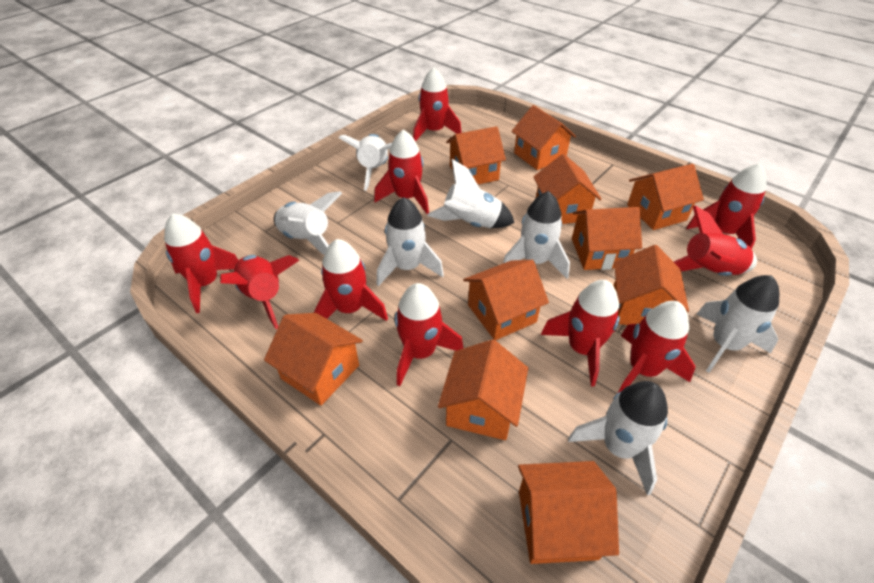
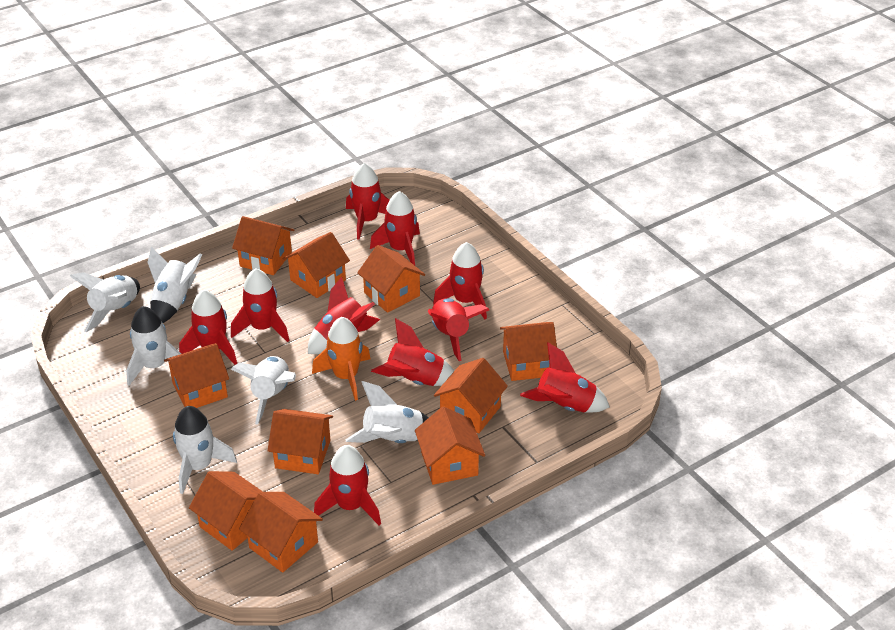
orange rocket: none = 0 -> [312,317,370,401] = 1
white rocket: [274,191,342,255] [339,134,393,191] [377,197,444,286] [427,159,515,228] [503,191,570,279] [568,381,668,495] [696,275,779,373] = 7 -> [70,272,140,332] [126,306,181,385] [147,246,202,323] [173,406,237,494] [231,356,296,425] [345,381,429,443] = 6

